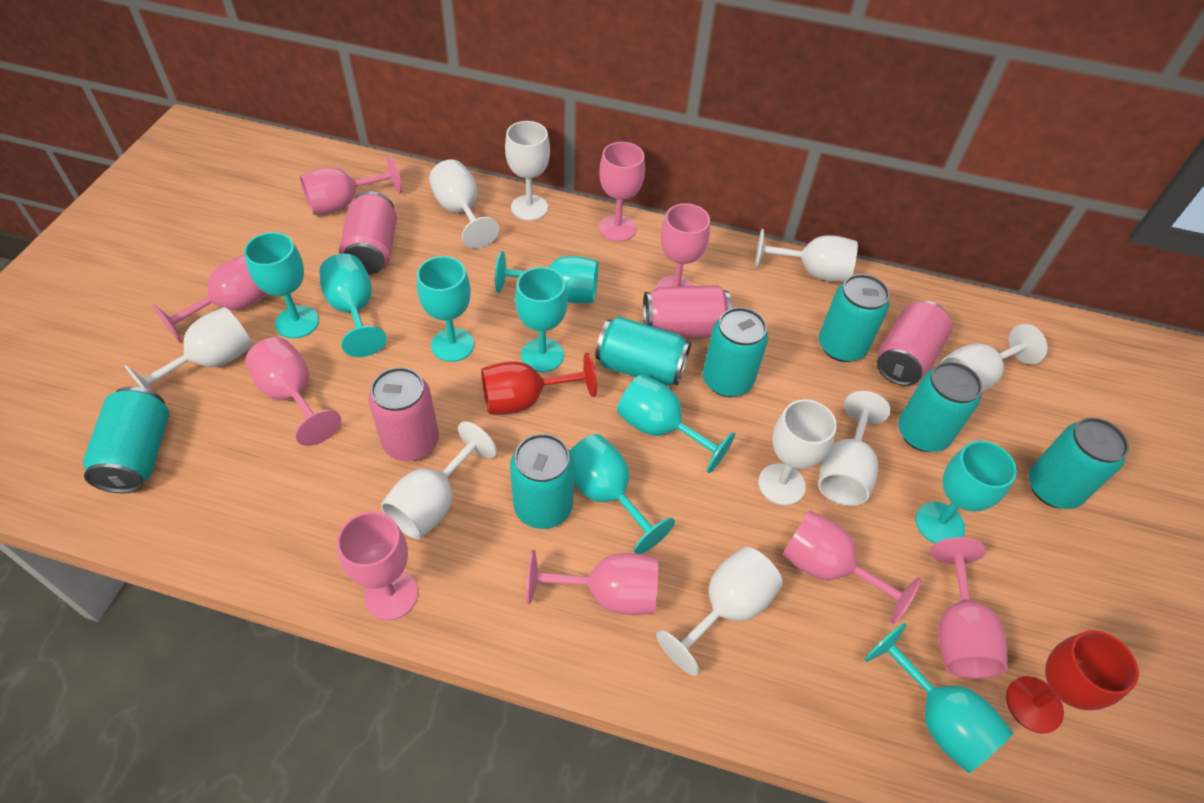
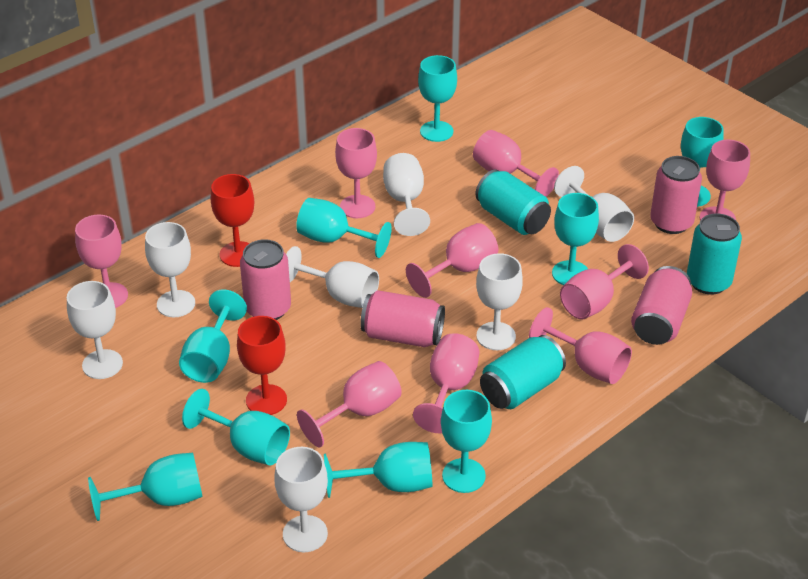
turquoise can: [83,387,169,494] [510,434,574,529] [595,316,691,386] [703,307,769,397] [819,274,890,362] [898,362,982,452] [1029,417,1129,509] = 7 -> [475,170,551,235] [480,335,566,409] [687,213,742,295] = 3
white goblet: [124,307,253,390] [381,421,497,539] [429,159,499,249] [505,121,550,221] [656,547,783,676] [755,229,858,282] [758,399,837,506] [818,391,891,506] [939,324,1048,393] = 9 -> [67,281,123,379] [145,222,195,317] [274,447,328,552] [286,246,379,308] [383,153,430,236] [476,253,523,350] [554,166,634,242] = 7

